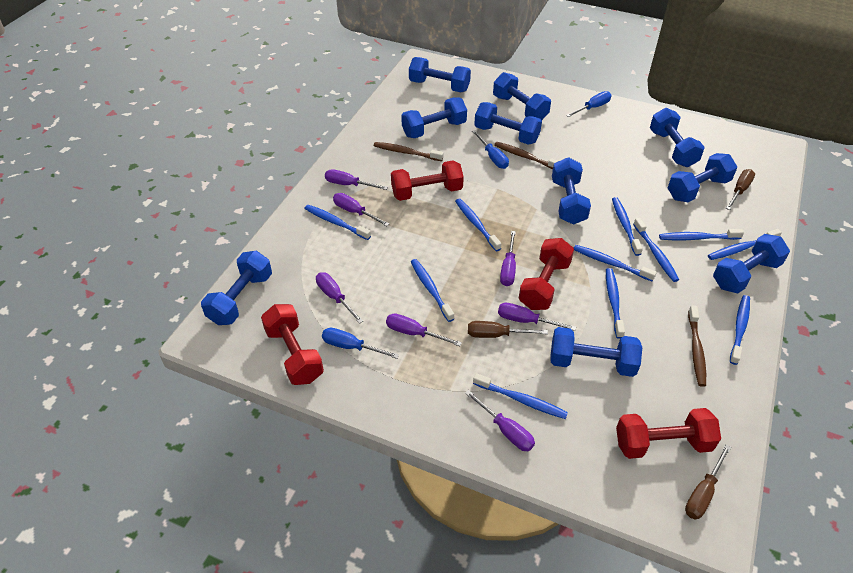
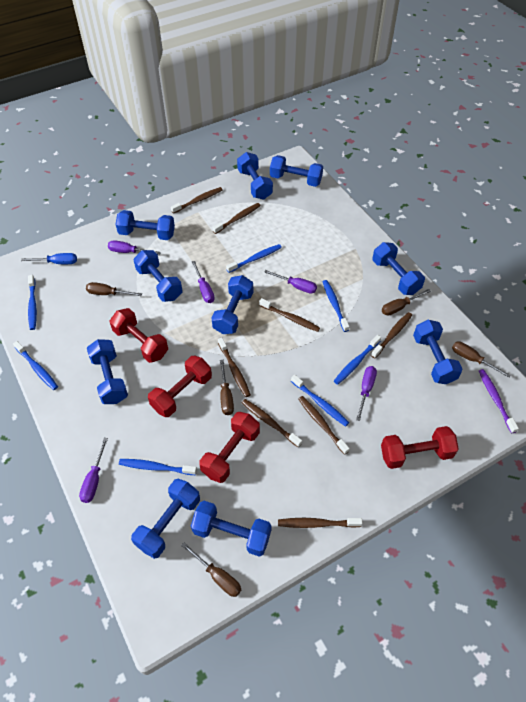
blue screwdriver: [322,328,399,359] [472,130,509,169] [566,91,612,117] = 3 -> [21,253,77,264] = 1
blue toothbrush: [304,205,371,240] [411,259,454,322] [455,199,501,251] [473,373,568,419] [574,245,657,281] [606,268,625,339] [612,197,643,256] [633,218,679,282] [659,229,744,240] [708,229,782,260] [730,295,750,365] = 11 -> [13,341,58,390] [28,275,37,330] [119,459,197,475] [226,244,282,273] [291,375,349,427] [322,280,350,332] [334,335,381,385] = 7
brown screwdriver: [468,321,548,338] [685,444,731,520] [726,169,755,210] = 3 -> [86,282,142,296] [181,542,241,597] [220,360,234,415] [382,289,431,316] [452,341,511,378] = 5
brown toothbrush: [374,142,444,161] [494,142,558,169] [688,306,706,387] = 3 -> [171,187,223,214] [212,203,261,234] [218,338,251,397] [242,399,302,448] [259,298,320,332] [278,518,363,528] [298,396,350,455] [371,312,412,358] = 8
purple screwdriver: [316,272,363,324] [325,169,388,190] [333,193,389,226] [386,313,462,346] [465,390,535,451] [498,303,576,331] [500,231,516,286] = 7 -> [79,438,108,503] [108,240,161,255] [192,261,215,303] [264,270,317,294] [356,366,377,421] = 5
purple toothbrush: none = 0 -> [479,369,519,433] = 1

